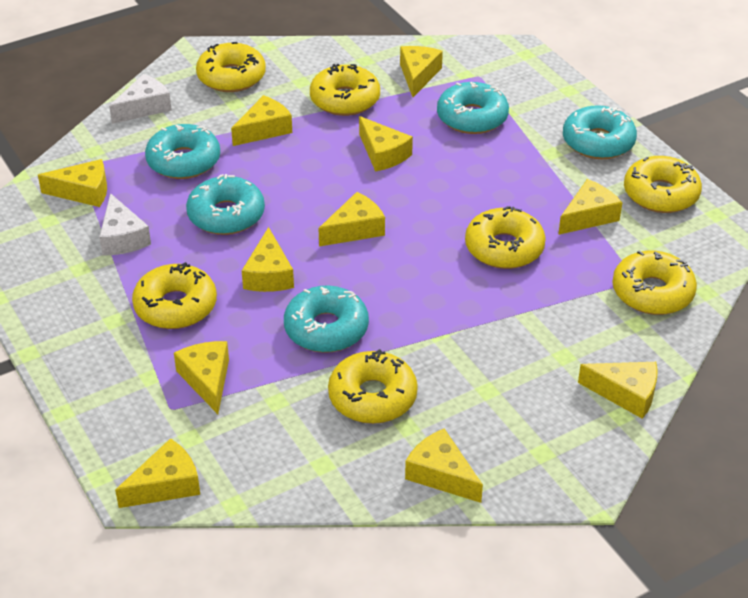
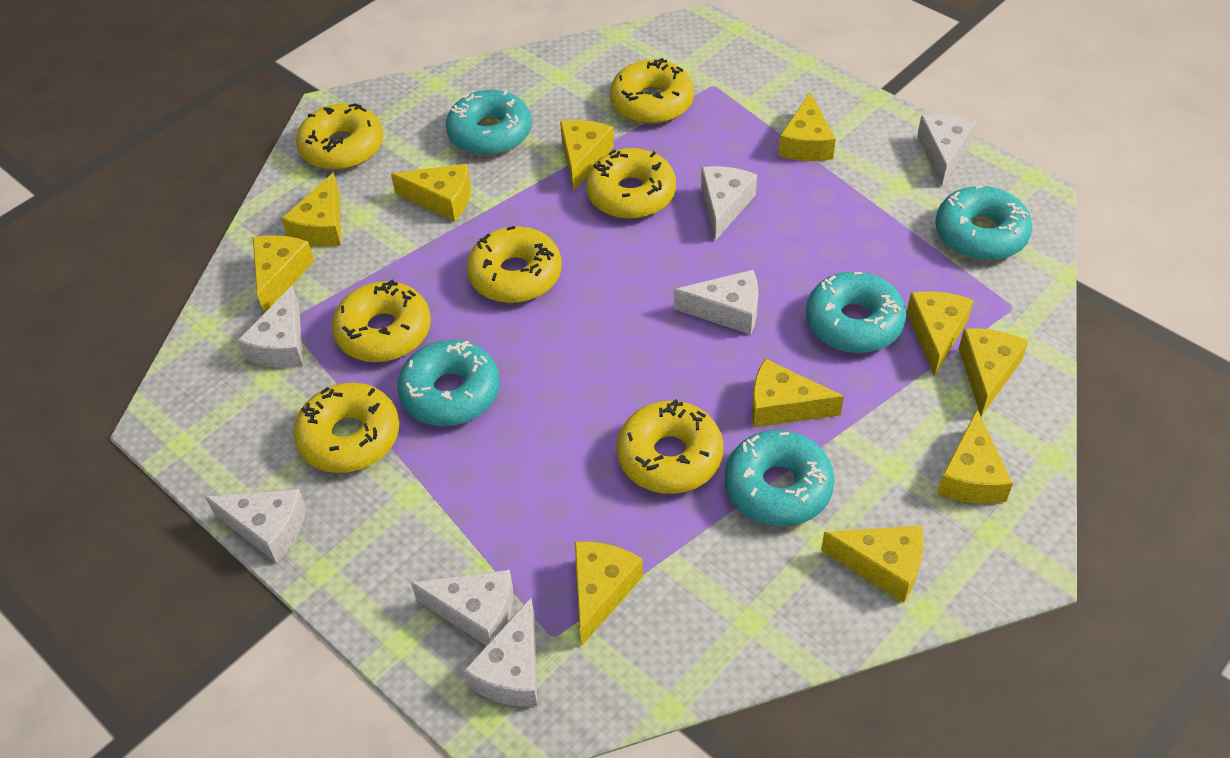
white cheese: [99,193,151,256] [109,74,172,124] = 2 -> [205,489,306,563] [237,285,303,368] [411,570,513,646] [464,598,538,707] [674,270,758,335] [701,166,757,241] [917,115,977,186] = 7

